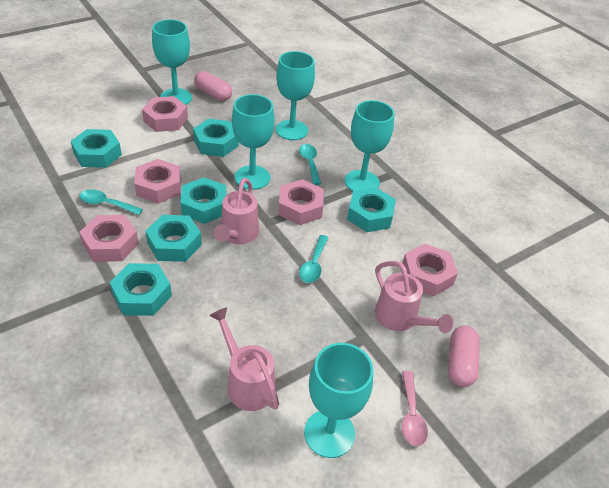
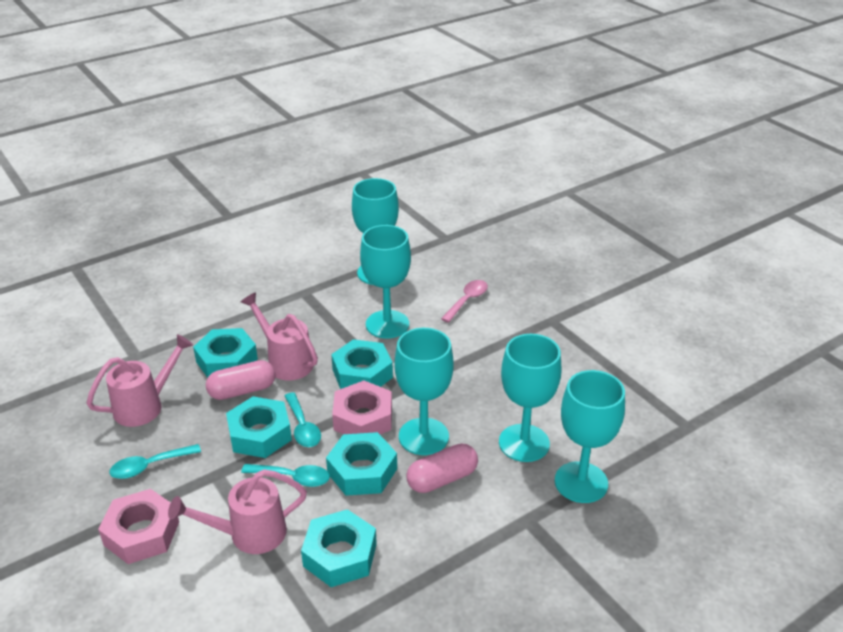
pink nut: [79,215,139,262] [134,159,181,204] [142,96,188,132] [278,179,324,225] [403,244,458,297] = 5 -> [98,489,179,564] [332,380,392,434] = 2
turquoise nut: [71,129,122,168] [110,263,172,316] [145,215,202,262] [181,177,226,224] [193,119,239,157] [347,187,396,232] = 6 -> [193,328,258,378] [226,396,292,458] [301,509,377,587] [326,432,397,496] [331,339,393,389] = 5

